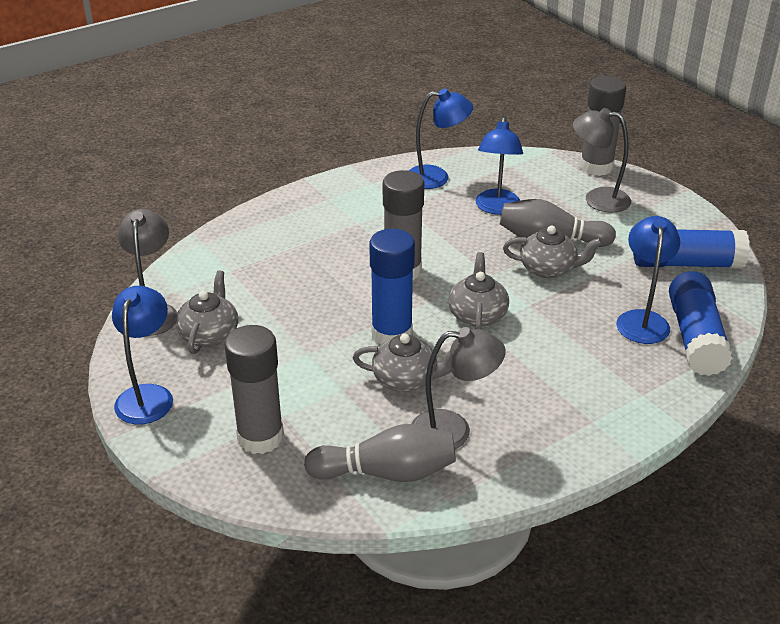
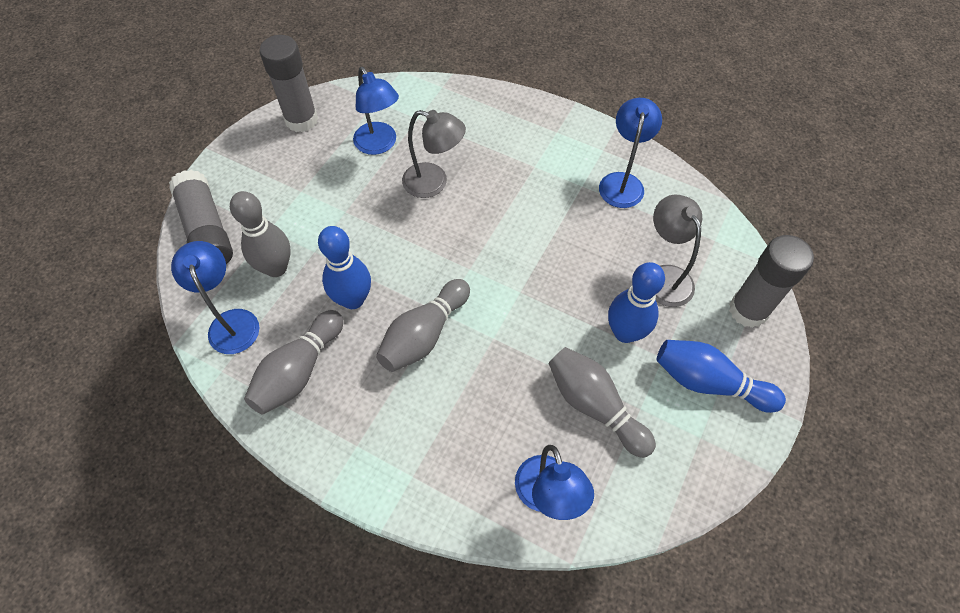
blue bowling pin: none = 0 -> [318,226,371,309] [608,262,665,343] [656,340,786,413] = 3
blue glue stick: [369,229,415,345] [633,229,750,269] [669,271,733,376] = 3 -> none = 0
grey bowling pin: [304,424,456,482] [500,199,616,247] = 2 -> [230,191,291,277] [244,310,344,415] [376,279,470,372] [548,347,656,458] = 4
grey lamp: [118,209,177,336] [412,327,506,449] [573,108,631,213] = 3 -> [402,110,466,198] [653,195,702,307] = 2
grey teapot: [176,270,238,354] [353,334,451,392] [448,252,509,329] [503,225,602,278] = 4 -> none = 0

